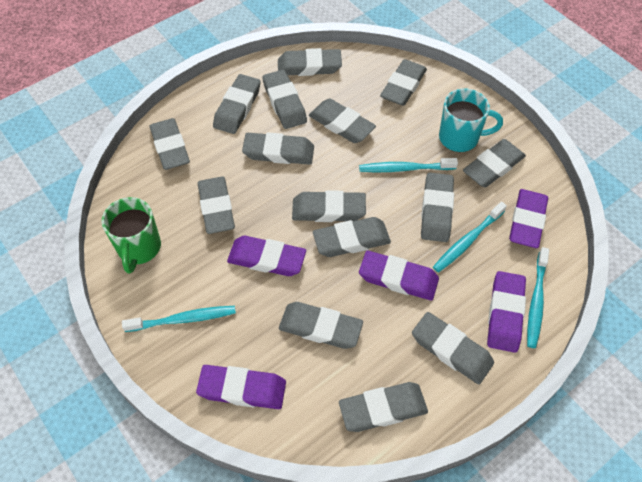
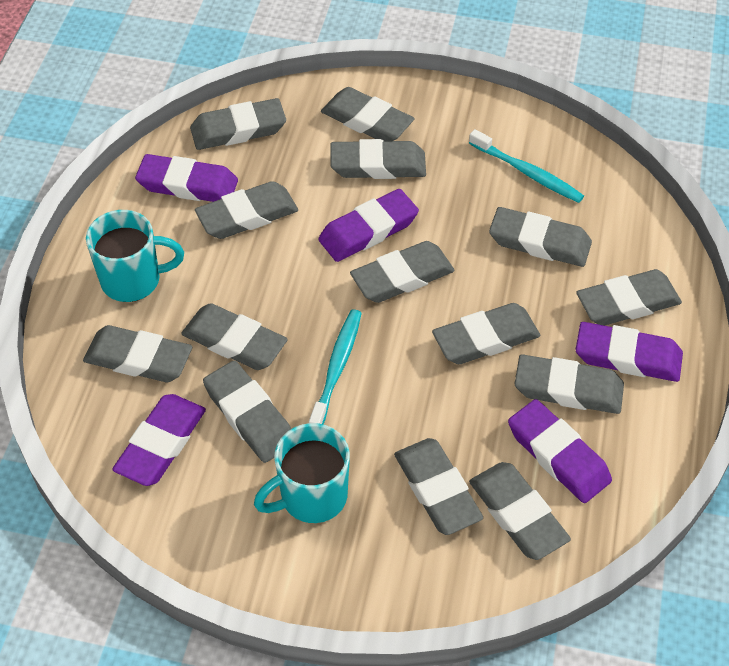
green mug: [102,197,161,274] = 1 -> none = 0
grey eraser: [149,118,190,170] [198,177,235,234] [213,74,261,134] [242,132,314,165] [262,70,307,129] [278,48,342,76] [279,302,363,349] [292,190,366,222] [309,98,376,143] [313,217,391,257] [339,382,428,432] [380,59,427,106] [412,312,494,384] [421,173,454,242] [463,139,526,188] = 15 -> [83,325,192,382] [181,303,288,370] [190,98,286,150] [195,181,298,239] [203,360,291,463] [321,87,414,141] [330,139,426,179] [350,241,455,303] [394,438,483,535] [432,303,540,364] [469,462,571,560] [489,207,592,267] [514,354,624,414] [576,269,682,326] = 14
turquoise mug: [439,88,503,152] = 1 -> [86,210,184,302] [254,423,350,523] = 2
turquoise toothbrush: [122,306,236,332] [359,158,458,172] [433,202,507,272] [527,247,549,348] = 4 -> [309,309,362,424] [469,129,584,203] = 2

